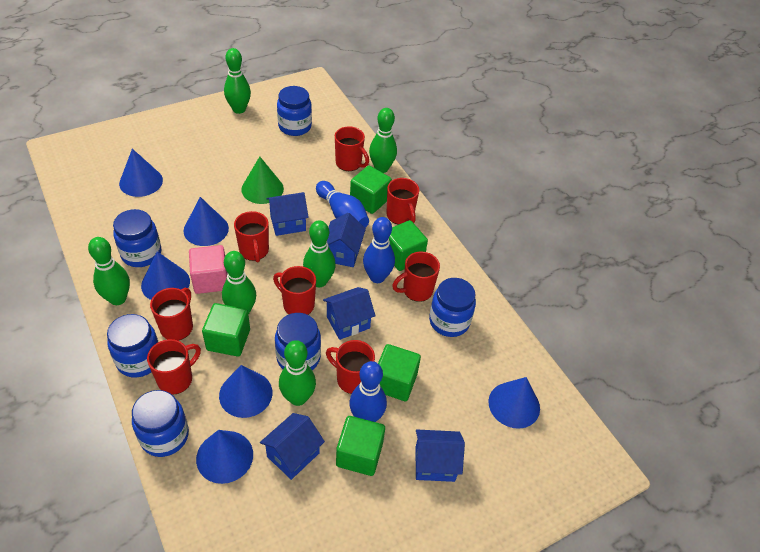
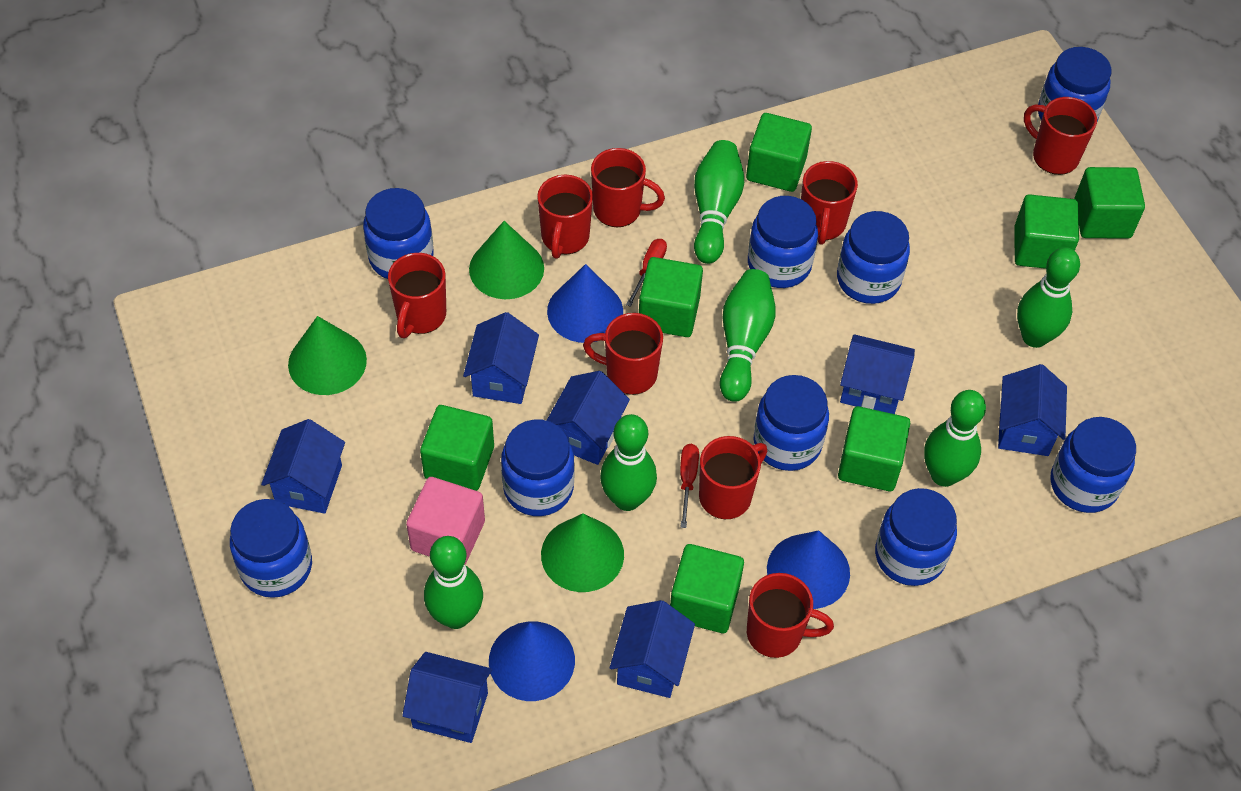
blue bowling pin: [316,181,369,228] [349,361,387,422] [363,217,395,283] = 3 -> none = 0
blue cone: [119,149,163,197] [141,252,190,300] [183,197,229,246] [196,430,253,484] [219,365,272,418] [488,377,540,429] = 6 -> [489,621,575,701] [547,264,623,343] [767,530,850,609] = 3
blue house: [260,413,325,480] [267,192,309,236] [323,287,376,340] [327,213,366,267] [415,429,465,482] = 5 -> [261,419,345,514] [402,652,492,743] [463,312,539,404] [546,371,630,465] [610,600,695,698] [840,334,915,414] [998,364,1067,456] = 7
blue jar: [107,314,158,378] [113,209,162,267] [132,390,189,457] [275,313,321,370] [277,86,312,136] [429,278,476,337] = 6 -> [230,499,312,598] [363,188,433,279] [501,420,574,516] [748,196,818,288] [754,375,829,471] [837,211,910,304] [875,488,957,586] [1038,47,1112,121] [1050,417,1136,513] = 9
green cone: [241,157,284,204] = 1 -> [288,316,367,395] [469,221,544,299] [541,514,624,592] = 3
green cube: [202,303,250,356] [336,416,385,476] [350,166,392,214] [378,344,421,401] [389,220,428,271] = 5 -> [420,405,494,491] [639,257,703,337] [670,544,744,633] [746,113,812,192] [838,406,910,491] [1014,194,1079,269] [1074,167,1145,239] = 7
red screwdriver: none = 0 -> [626,239,667,307] [680,444,699,528] = 2

